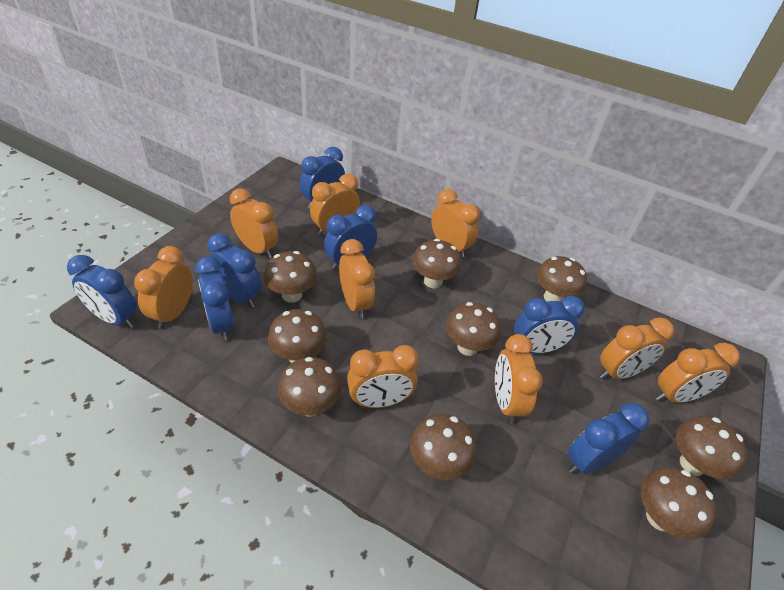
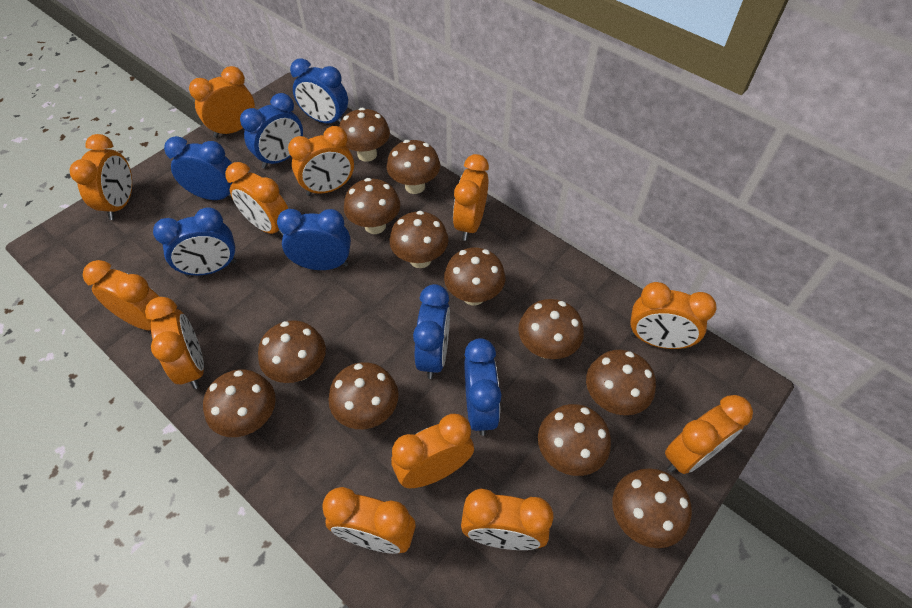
brown mushroom: [264,251,317,303] [268,309,327,363] [278,357,342,417] [410,414,477,480] [412,239,461,288] [446,302,501,356] [536,256,587,302] [641,467,717,540] [676,416,747,479] = 9 -> [203,369,276,437] [258,320,326,383] [328,362,399,429] [339,108,390,162] [344,178,400,234] [387,140,440,194] [390,211,448,268] [444,248,505,305] [518,299,584,359] [538,404,611,476] [586,350,656,415] [612,468,692,548] = 12
orange clock: [134,246,193,329] [230,188,278,258] [310,174,360,236] [339,239,375,319] [347,345,419,408] [431,189,480,258] [495,334,543,424] [600,317,674,379] [656,343,740,403] = 9 -> [70,134,132,220] [83,260,159,331] [145,297,204,389] [189,66,255,138] [225,162,288,237] [288,126,354,196] [322,487,416,554] [392,414,474,488] [453,154,489,241] [461,489,554,550] [630,282,717,349] [665,395,753,474] = 12

